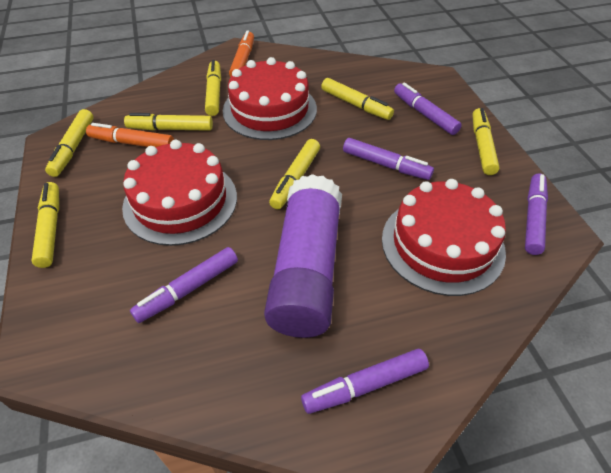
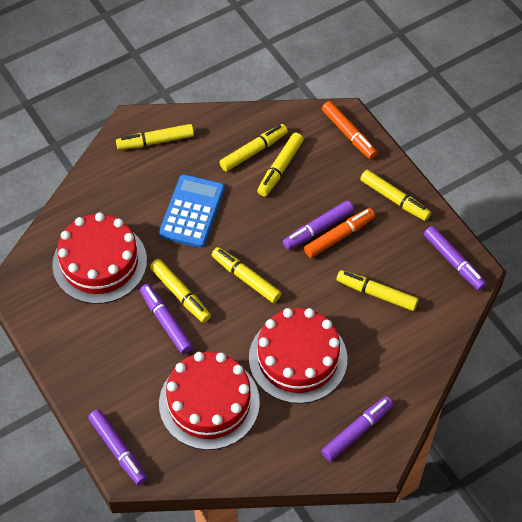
blue calculator: none = 0 -> [159,174,225,248] = 1
purple glue stick: [264,174,342,338] = 1 -> none = 0

